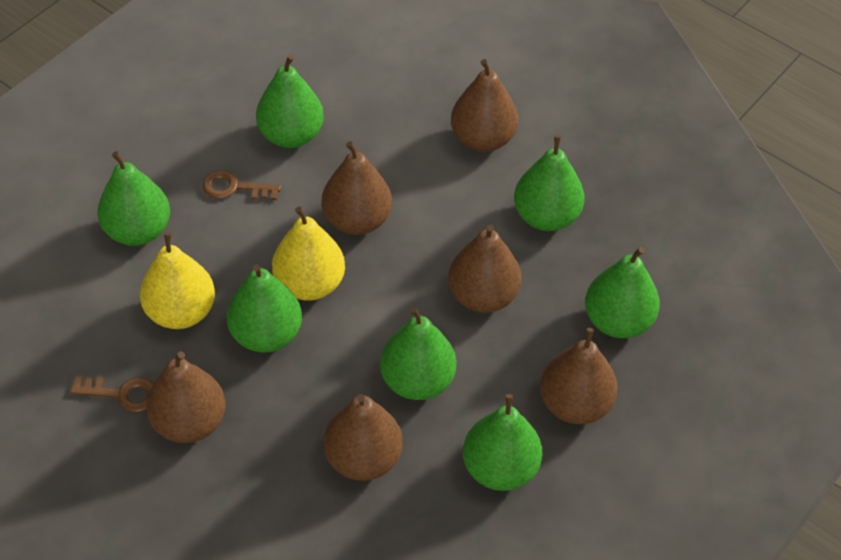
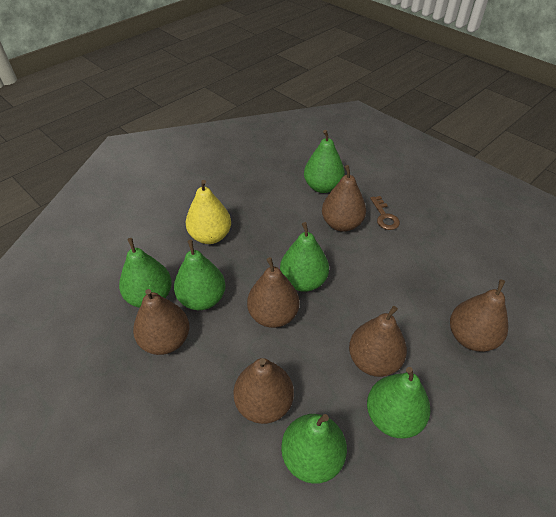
brown key: [70,376,154,412] [202,170,281,200] = 2 -> [370,196,400,230] = 1
green pear: [98,151,170,246] [227,264,302,353] [256,55,324,148] [380,307,456,400] [463,394,542,491] [514,135,584,231] [585,247,660,338] = 7 -> [119,238,172,308] [174,240,226,310] [280,222,329,292] [281,414,347,484] [304,130,345,193] [367,367,430,438] = 6
yellow pear: [140,232,215,329] [272,206,345,301] = 2 -> [186,180,231,244] = 1

